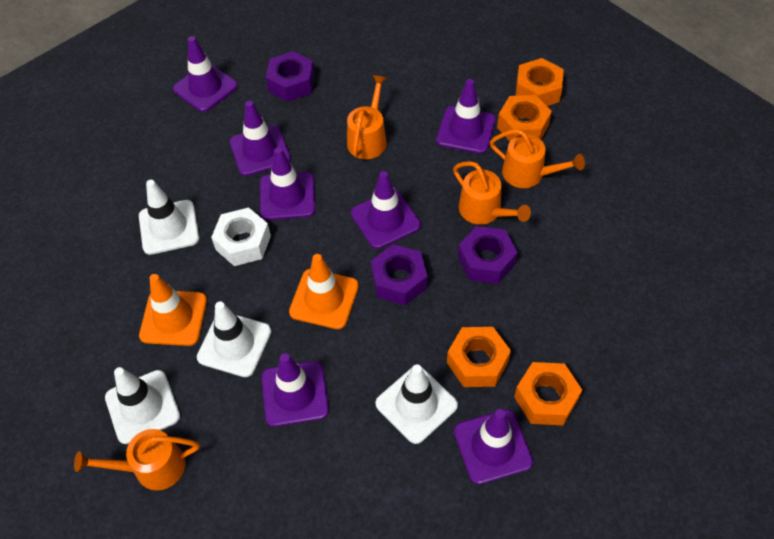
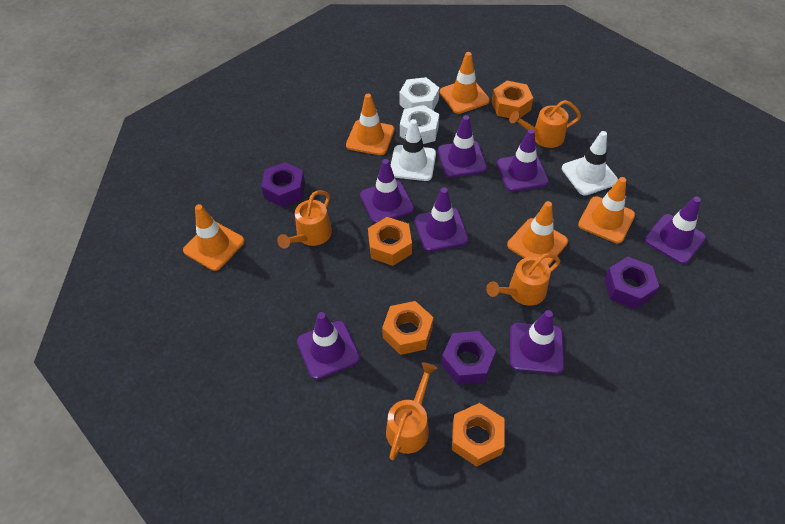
orange traffic cone: [139,274,207,346] [289,254,359,329] = 2 -> [183,204,245,271] [346,94,394,155] [440,52,490,114] [507,201,568,266] [578,177,635,243] = 5
white nut: [211,207,271,266] = 1 -> [399,77,439,110] [400,105,439,144] = 2
white traffic cone: [105,367,180,444] [139,180,199,255] [197,302,271,377] [375,364,458,444] = 4 -> [391,119,436,181] [562,131,618,196] = 2

